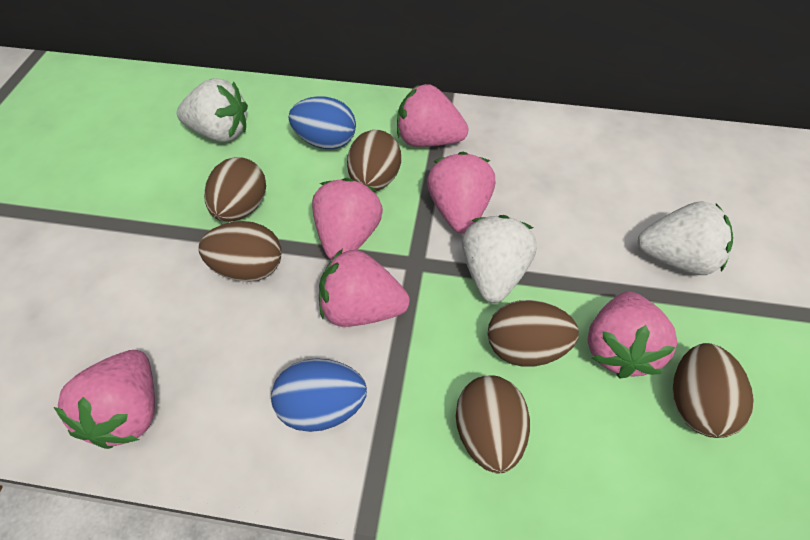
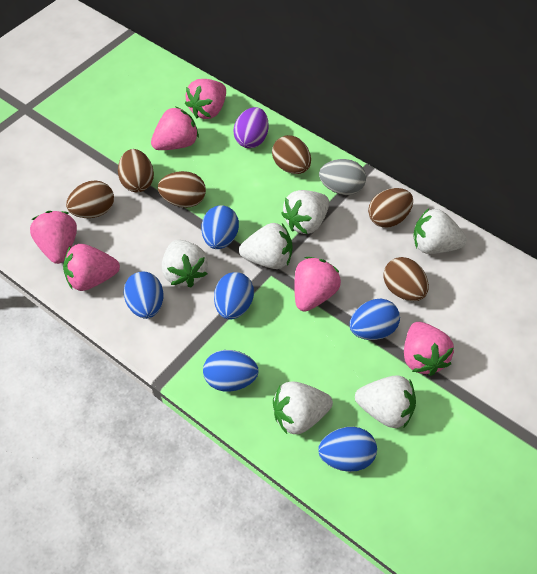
blue egg: [271,358,367,432] [289,96,356,149] = 2 -> [123,271,163,319] [201,205,239,249] [203,350,259,392] [214,272,254,320] [318,427,377,472] [350,299,400,340] = 6
grey egg: none = 0 -> [319,159,366,195] = 1
purple egg: none = 0 -> [233,107,269,148] = 1
white strawberry: [177,78,248,142] [461,215,537,303] [637,201,733,275] = 3 -> [162,240,208,288] [239,223,293,269] [273,381,333,434] [281,190,329,234] [355,375,416,428] [413,208,467,254] = 6

